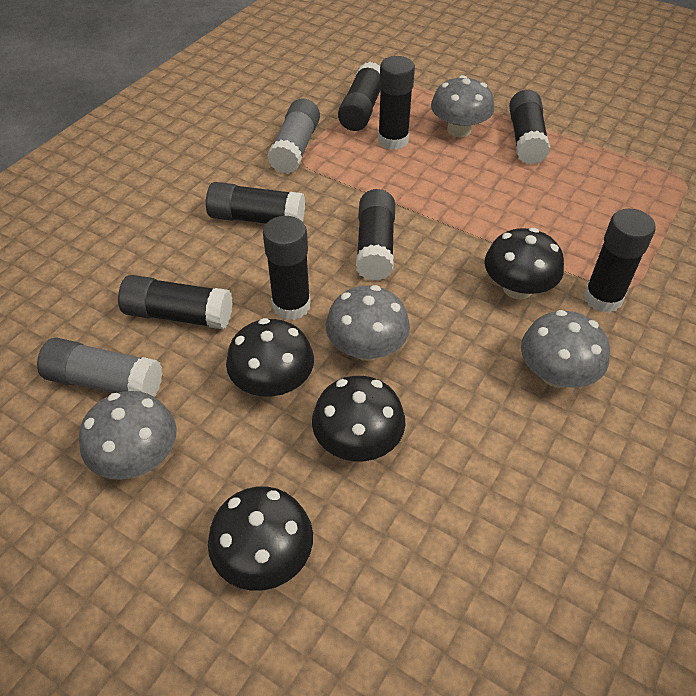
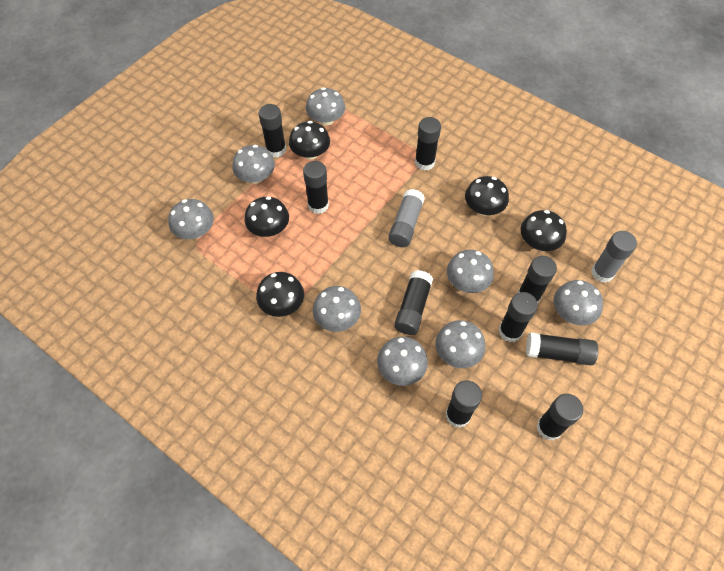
black glue stick: [118,275,233,329] [206,182,305,224] [263,216,311,320] [338,62,381,131] [356,189,395,281] [378,56,415,150] [509,90,550,165] [584,209,656,313] = 8 -> [259,104,286,158] [303,161,329,214] [394,270,433,335] [415,117,441,171] [445,380,482,428] [499,292,538,342] [518,256,557,304] [526,332,598,365] [536,394,583,440] = 9
black mushroom: [208,486,313,591] [226,318,314,396] [312,376,405,461] [485,228,564,299] = 4 -> [245,196,289,237] [256,272,304,317] [289,121,330,160] [465,176,509,215] [521,210,567,251] = 5
grey mushroom: [79,391,176,480] [326,285,410,361] [431,75,494,137] [521,310,610,388] = 4 -> [168,199,214,239] [232,145,275,184] [306,87,345,126] [313,286,361,332] [377,337,428,386] [435,320,486,368] [447,250,494,293] [553,280,603,325] = 8

